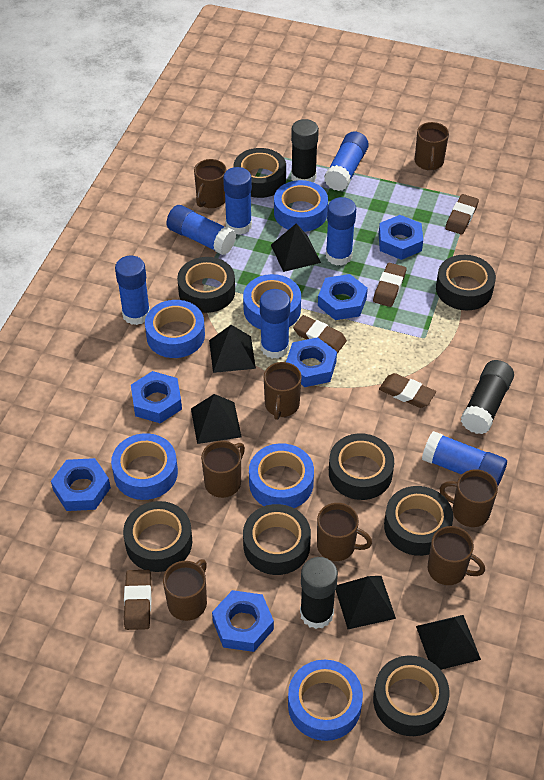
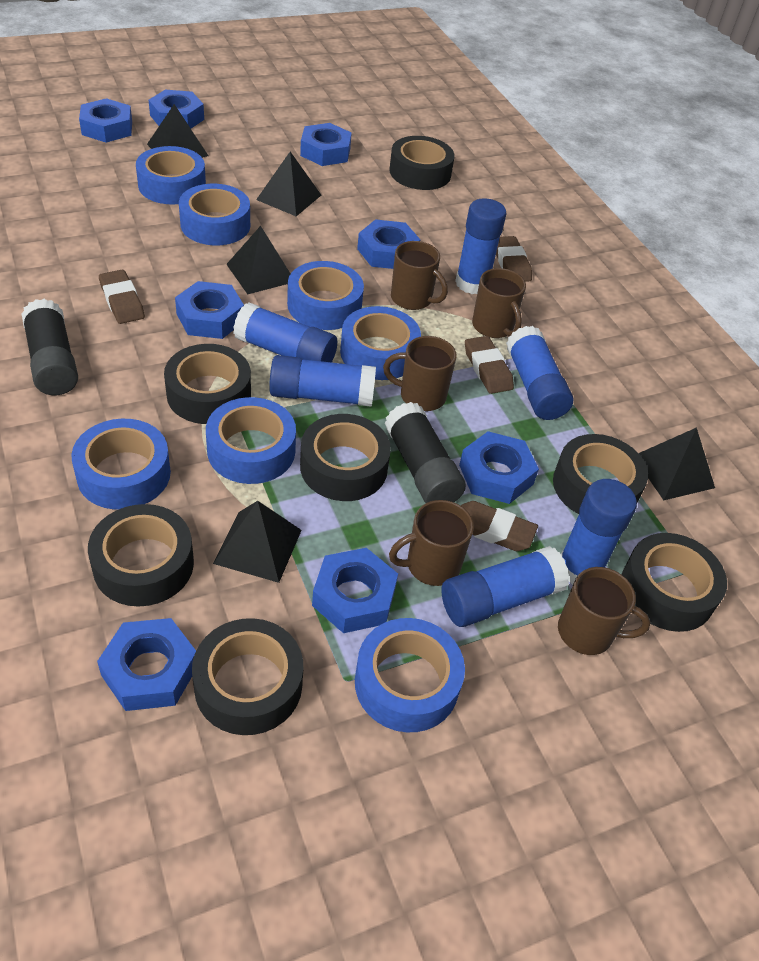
black glue stick: [291,119,319,182] [300,557,338,629] [461,360,514,434] = 3 -> [21,299,78,395] [385,402,466,503] = 2
black tape: [123,501,192,572] [177,257,235,313] [234,148,286,198] [243,504,311,575] [329,433,394,500] [373,655,450,736] [384,486,453,556] [436,255,496,310] = 8 -> [88,504,194,607] [164,344,251,424] [192,618,303,735] [300,414,391,501] [390,136,455,190] [553,434,648,514] [621,533,727,632] = 7
blue glue stick: [115,256,150,325] [166,205,236,255] [223,167,252,235] [260,289,290,359] [324,132,369,191] [326,197,356,266] [422,431,507,486] = 7 -> [233,302,337,363] [269,355,376,407] [441,546,570,627] [455,198,507,294] [506,326,573,420] [561,479,637,585] = 6
blue nut: [51,458,111,511] [131,371,182,423] [212,590,274,652] [286,337,337,387] [318,274,368,320] [379,215,423,260] = 6 -> [79,98,132,143] [97,618,196,711] [149,90,204,128] [175,281,244,339] [300,123,352,166] [312,548,398,633] [357,219,420,269] [459,431,539,504] = 8
blue tape: [111,433,178,500] [145,300,205,358] [243,274,301,329] [249,443,314,508] [274,180,328,232] [288,660,363,741] = 6 -> [71,419,171,510] [136,146,206,205] [179,184,250,245] [206,397,296,484] [287,261,364,330] [340,306,421,380] [355,618,465,732] = 7
brown eraser: [124,570,151,630] [293,315,347,353] [373,263,406,307] [379,373,436,408] [445,194,479,235] = 5 -> [99,270,145,324] [461,501,538,551] [465,336,514,394] [496,236,532,282] = 4
brown mug: [163,559,207,621] [194,159,227,208] [201,441,245,498] [264,362,302,420] [317,503,372,561] [415,122,449,170] [428,526,485,585] [439,469,498,527] = 8 -> [383,336,456,411] [389,500,474,586] [391,241,448,310] [472,268,526,338] [558,567,651,655] = 5

